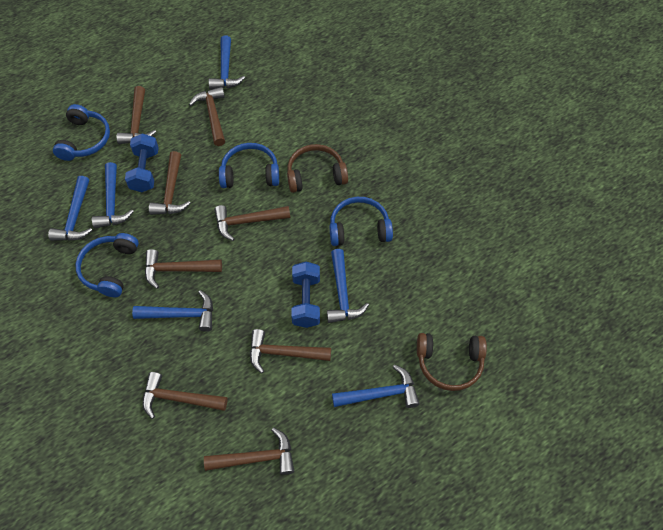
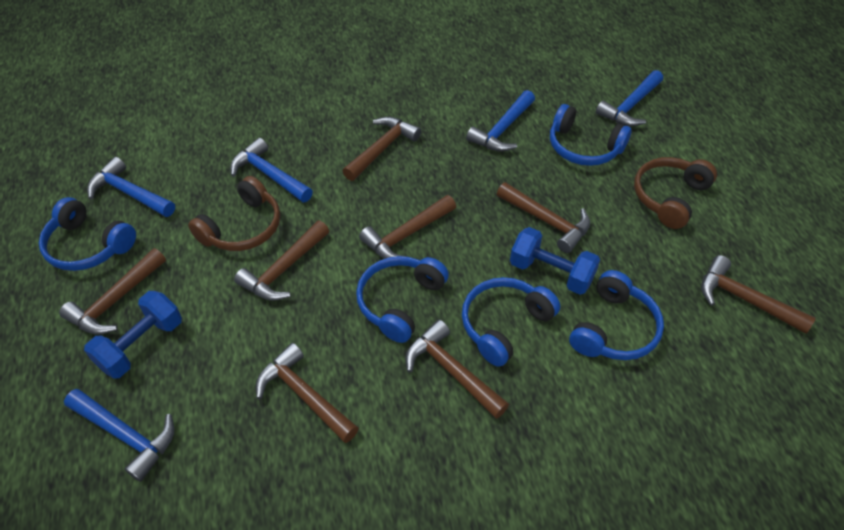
blue hammer: [48,176,92,241] [92,162,134,228] [132,290,213,332] [209,36,245,90] [327,249,369,323] [332,365,420,408] = 6 -> [64,389,174,482] [87,157,175,217] [230,138,313,202] [466,90,535,152] [596,70,663,126] = 5
blue headphones: [53,104,110,161] [75,233,139,297] [219,143,279,188] [330,197,393,246] = 4 -> [39,197,136,271] [356,256,449,343] [462,277,560,367] [550,104,632,166] [569,270,664,360] = 5

